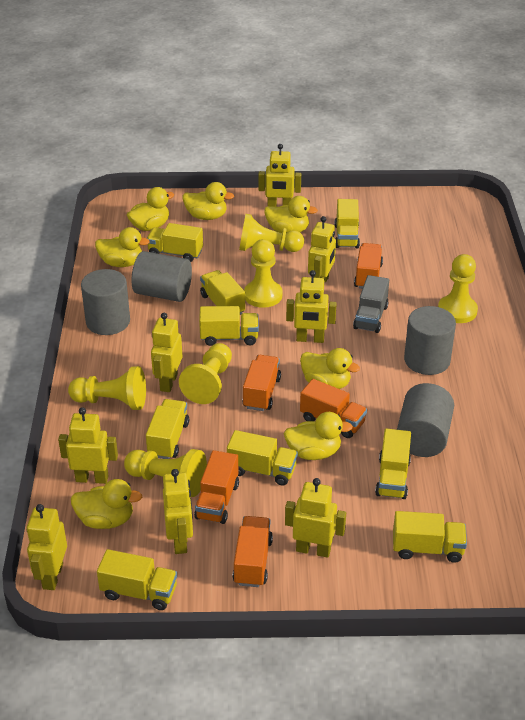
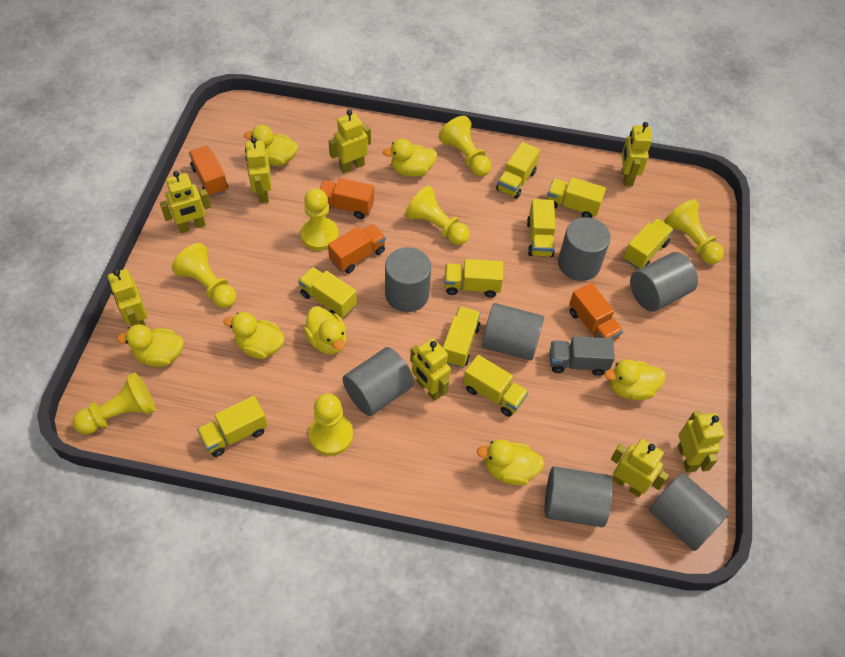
grey cylinder: [81,269,130,335] [132,251,192,302] [397,383,454,457] [404,306,456,375] = 4 -> [342,347,414,416] [385,247,431,312] [482,303,544,361] [545,466,613,527] [558,217,611,281] [630,252,698,312] [649,473,729,551] = 7
orange truck: [194,450,239,524] [233,516,273,587] [242,355,281,411] [300,379,367,438] [354,243,383,289] = 5 -> [189,146,228,197] [319,178,374,219] [328,224,386,273] [569,283,623,341] = 4
yellow pawn: [68,366,146,410] [124,449,207,497] [179,343,232,404] [239,214,304,252] [244,239,283,308] [438,254,478,323] = 6 -> [73,372,156,435] [172,243,236,308] [300,188,339,251] [309,393,353,456] [405,186,470,245] [439,116,491,177] [664,199,724,264] = 7

